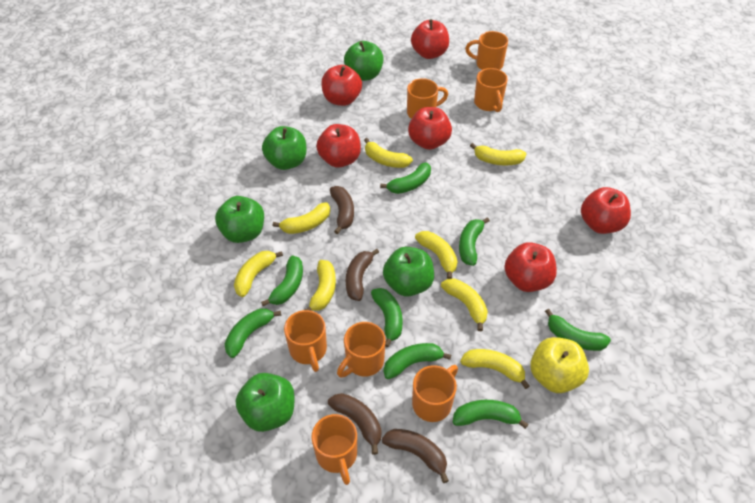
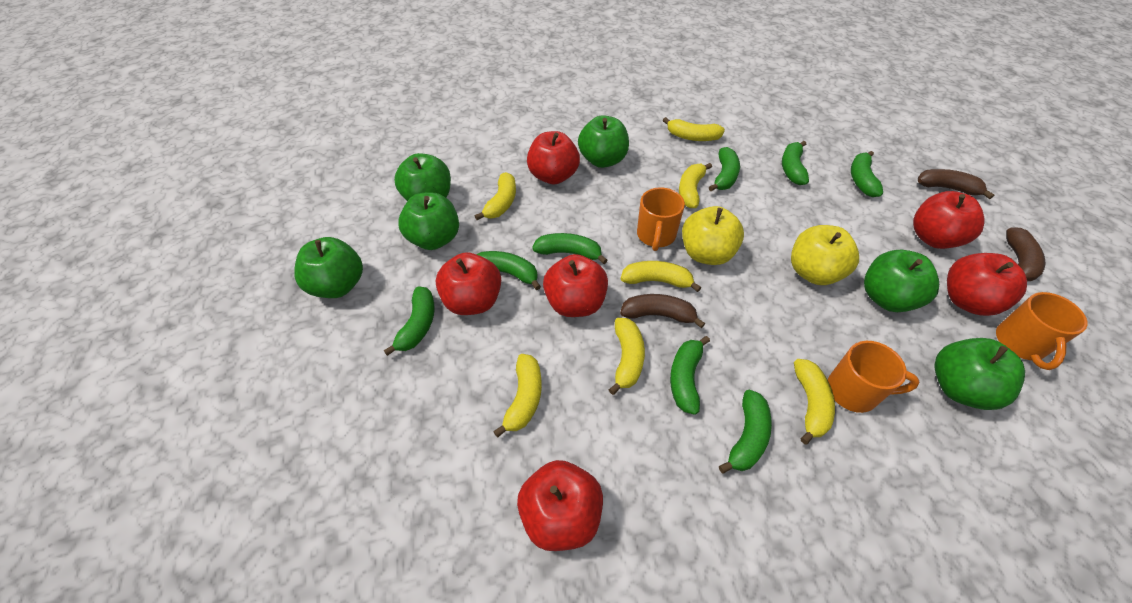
brown banana: [328,393,382,455] [330,186,354,234] [346,249,379,301] [382,429,449,483] = 4 -> [620,294,705,328] [918,169,995,199] [1006,228,1045,281] = 3
green apple: [215,196,264,243] [236,373,295,432] [262,126,306,170] [344,41,384,81] [383,247,434,297] = 5 -> [294,237,363,298] [394,153,451,201] [398,192,459,250] [578,115,629,168] [864,250,939,312] [934,338,1025,410] = 6
orange mug: [284,310,327,372] [311,414,357,485] [337,322,386,378] [407,78,448,119] [412,365,458,422] [465,31,508,70] [474,68,508,112] = 7 -> [637,187,685,251] [828,341,920,413] [996,292,1088,370] = 3
yellow apple: [530,337,589,393] = 1 -> [682,206,744,265] [791,225,859,285] = 2
yellow banana: [234,251,283,297] [273,202,330,234] [305,260,336,311] [364,138,413,168] [415,231,458,279] [441,278,488,331] [460,349,530,389] [470,143,526,165] = 8 -> [475,172,516,220] [493,354,542,437] [609,318,645,395] [621,261,701,292] [663,117,725,141] [679,163,712,208] [794,359,835,444] = 7

